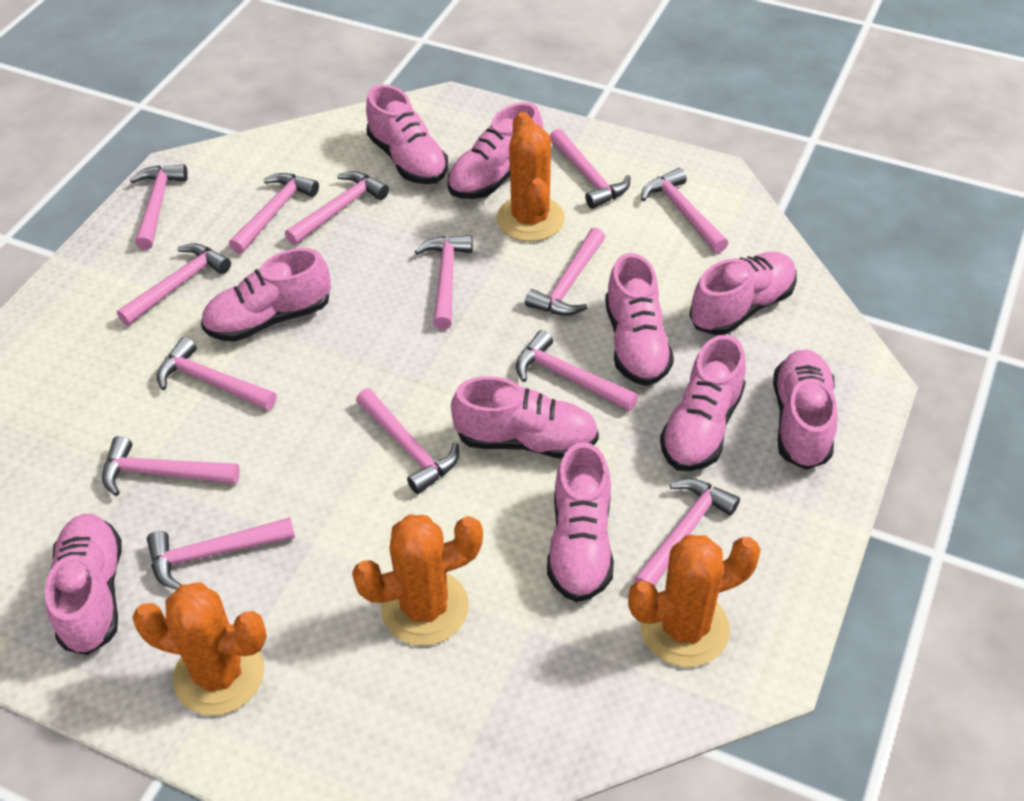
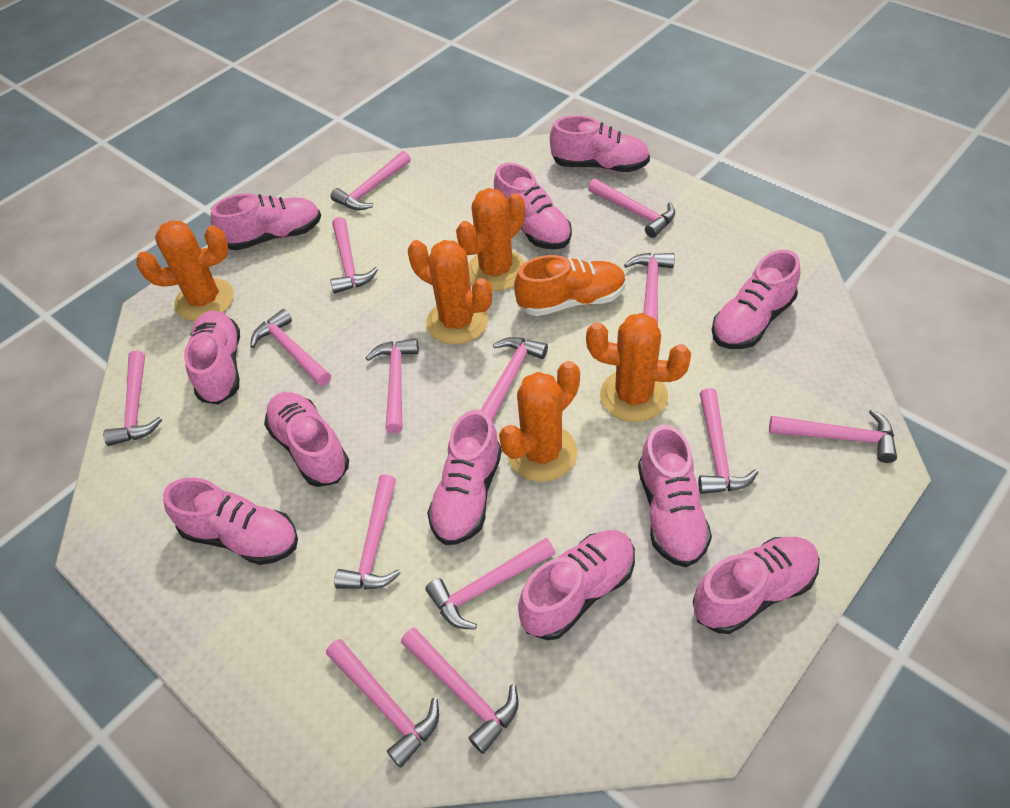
orange cactus: [132,582,267,716] [352,514,483,646] [497,112,565,242] [628,535,761,667] = 4 -> [136,220,234,321] [408,240,492,345] [456,188,525,291] [499,361,580,482] [586,313,691,422] = 5
orange shoe: none = 0 -> [514,255,626,316] = 1
pink shoe: [45,514,122,655] [201,248,331,342] [366,84,448,184] [448,102,543,199] [451,376,599,459] [547,442,614,602] [605,253,674,386] [660,335,746,471] [690,252,797,335] [773,350,838,470] = 10 -> [163,478,298,565] [184,311,240,404] [211,193,321,251] [264,392,349,487] [427,410,502,545] [494,163,572,249] [518,530,635,640] [550,115,650,172] [638,425,712,567] [693,537,820,634] [712,250,800,349] = 11

